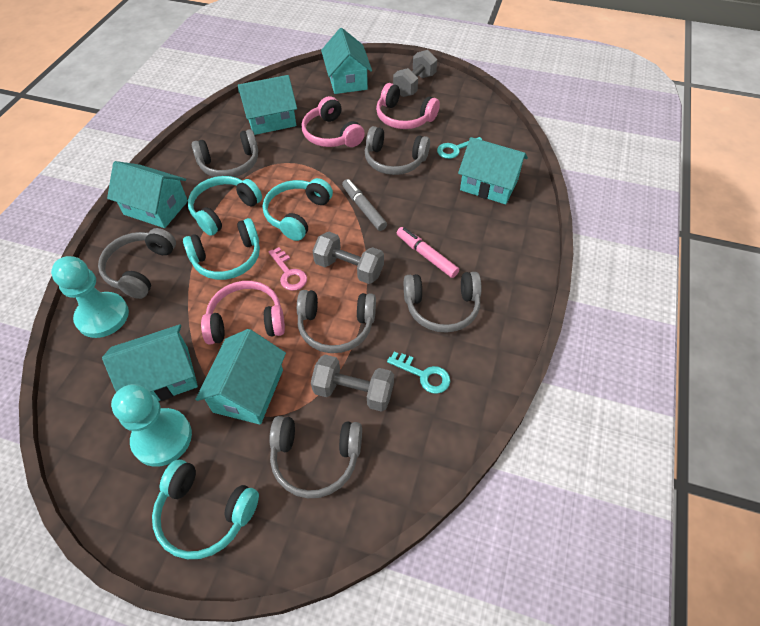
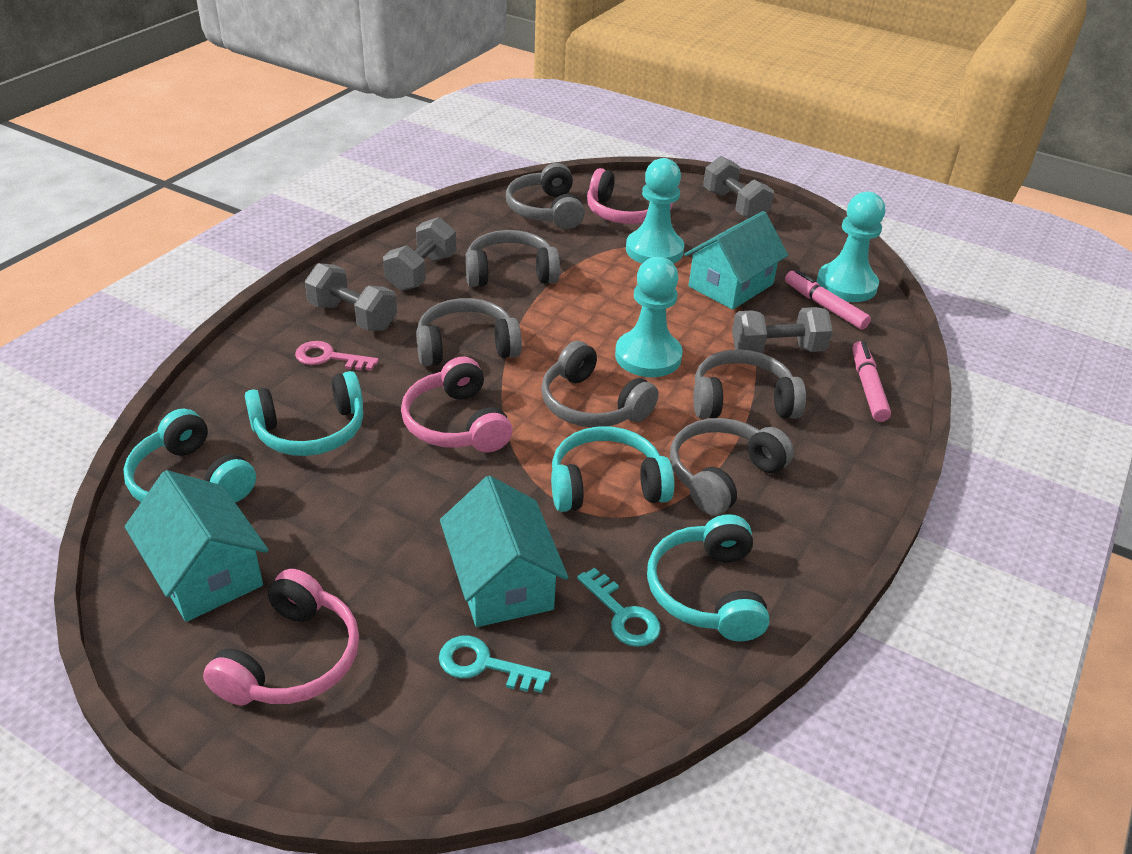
grey dumbbell: [311,355,394,412] [313,232,384,284] [393,50,437,97] = 3 -> [305,263,397,331] [383,217,457,291] [703,156,774,218] [732,307,833,353] = 4
grey marker: [342,179,387,231] = 1 -> none = 0
pink marker: [397,227,459,278] = 1 -> [785,270,871,330] [852,341,891,422] = 2
turquoise house: [102,325,198,401] [107,161,188,228] [195,329,286,425] [238,75,297,135] [321,28,372,94] [458,137,528,205] = 6 -> [125,470,268,622] [440,476,568,627] [684,211,788,310] = 3
turquoise pawn: [51,256,129,338] [111,384,192,467] = 2 -> [615,257,683,377] [626,158,684,264] [817,192,885,302] = 3

